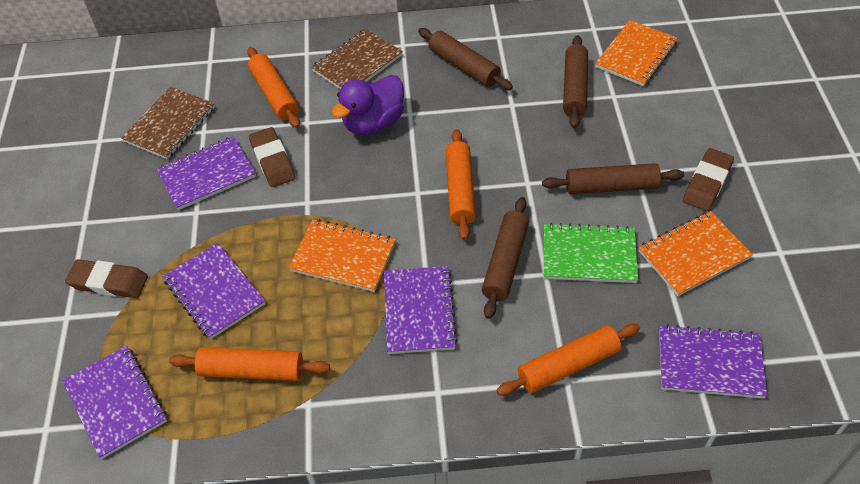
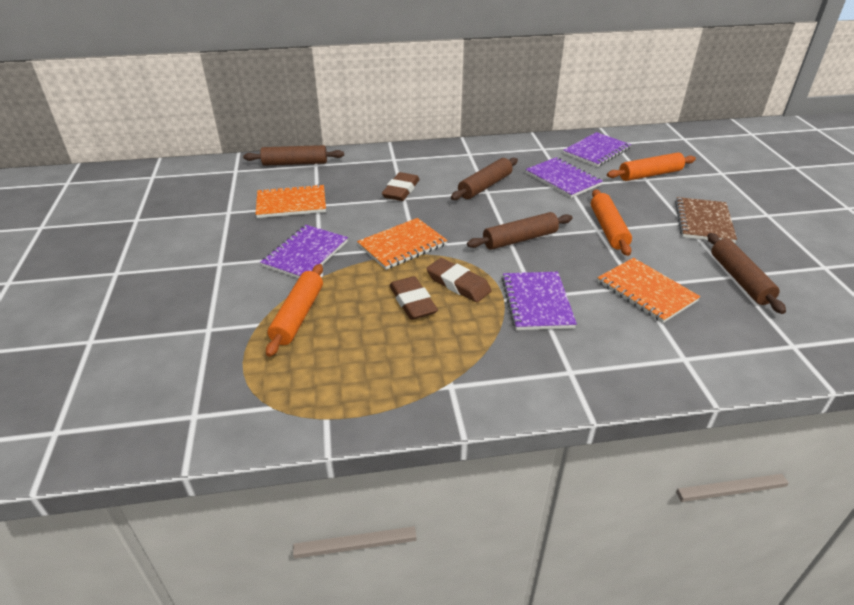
brown notebook: [121,87,215,159] [311,29,403,89] = 2 -> [675,197,737,243] = 1
green notebook: [544,223,638,283] = 1 -> none = 0
orange rolling pin: [169,347,330,381] [247,47,300,128] [446,129,476,240] [496,323,640,396] = 4 -> [266,264,323,357] [591,189,632,256] [607,153,696,181] = 3
purple duck: [332,75,404,135] = 1 -> none = 0
purple notebook: [62,346,167,459] [156,137,256,210] [162,243,266,339] [384,266,458,354] [659,324,767,399] = 5 -> [260,225,348,279] [502,272,577,330] [526,157,603,198] [563,132,631,167] = 4

